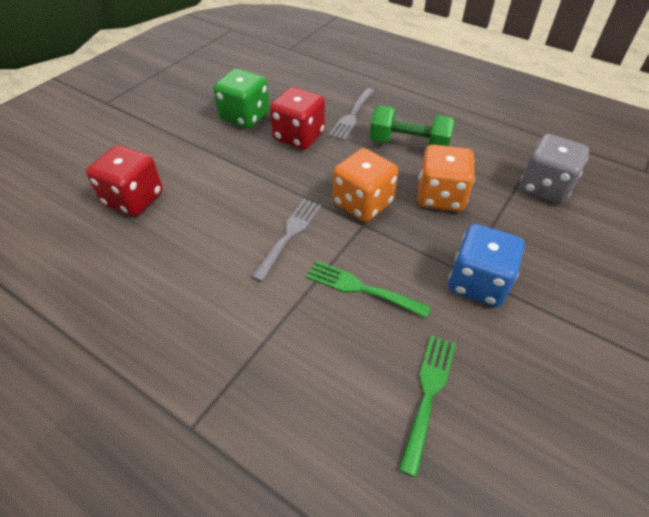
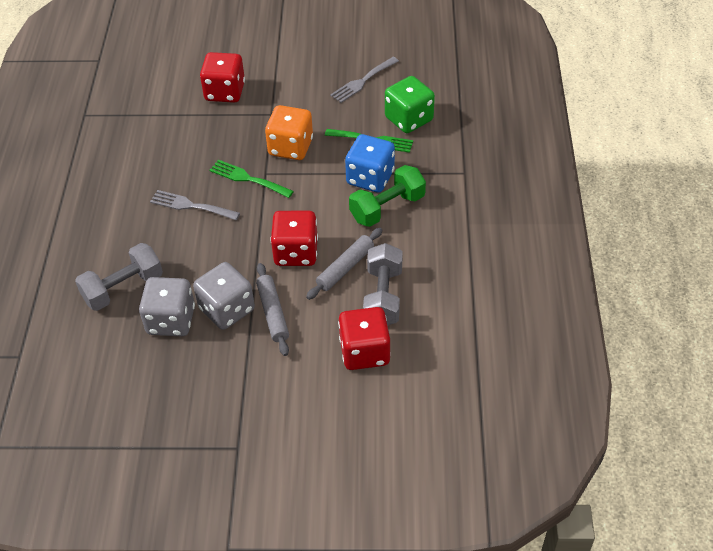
grey dice: [519,134,589,204] = 1 -> [139,277,195,336] [193,262,255,330] = 2
grey dumbbell: none = 0 -> [75,243,163,311] [363,243,403,325] = 2
grey rolling pin: none = 0 -> [256,263,289,356] [306,228,383,300] = 2
orange dice: [333,148,398,222] [417,145,475,211] = 2 -> [265,105,313,160] = 1
red dice: [86,145,163,216] [270,87,325,150] = 2 -> [200,52,245,103] [271,211,318,266] [338,307,391,370] = 3

